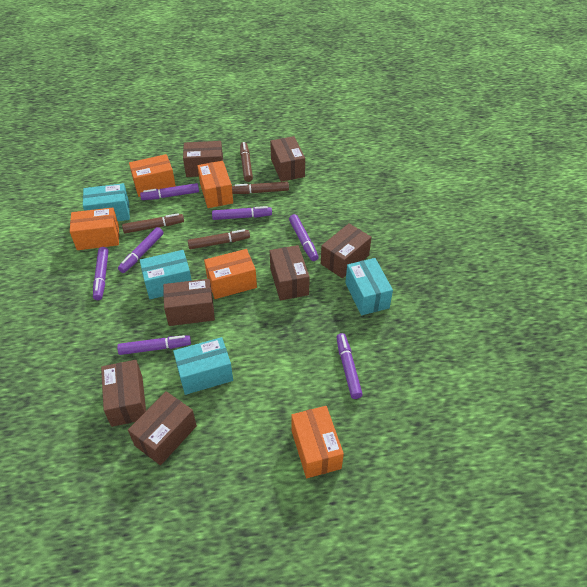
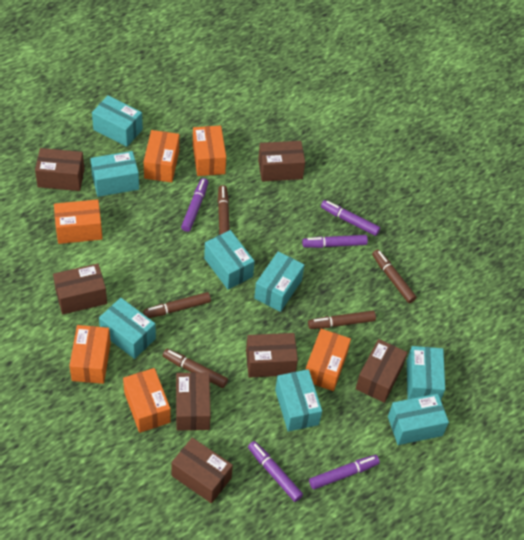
brown marker: [122,213,184,233] [188,229,250,249] [232,181,289,194] [240,142,253,182] = 4 -> [143,292,211,318] [163,349,228,388] [218,185,230,235] [308,311,376,329] [372,249,417,303] = 5
orange box: [70,207,119,250] [129,154,176,197] [197,161,233,208] [204,249,257,299] [291,406,344,478] = 5 -> [54,199,103,244] [69,325,111,384] [123,368,171,433] [144,130,179,182] [193,126,226,176] [306,329,351,391] = 6
purple marker: [93,247,109,300] [117,335,191,355] [118,227,163,273] [140,183,199,200] [212,206,272,220] [289,214,319,261] [336,333,363,399] = 7 -> [181,178,209,232] [248,441,303,502] [302,235,368,248] [309,455,380,490] [321,200,380,236] = 5
turquoise box: [83,183,130,221] [140,250,192,299] [173,337,233,395] [345,258,393,315] = 4 -> [90,151,139,197] [92,95,143,147] [99,298,156,359] [204,230,255,290] [254,251,304,312] [275,369,322,432] [388,394,449,445] [407,346,445,400] = 8

